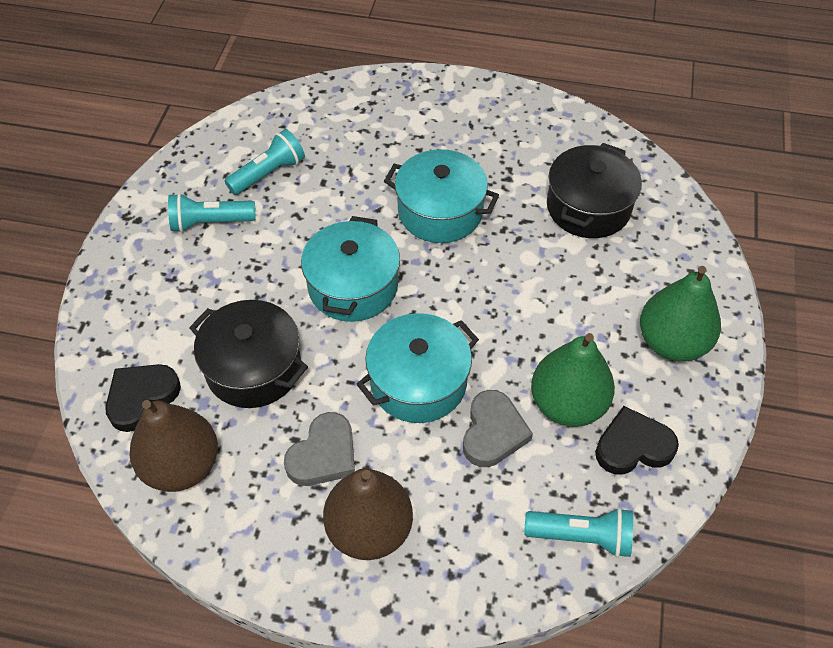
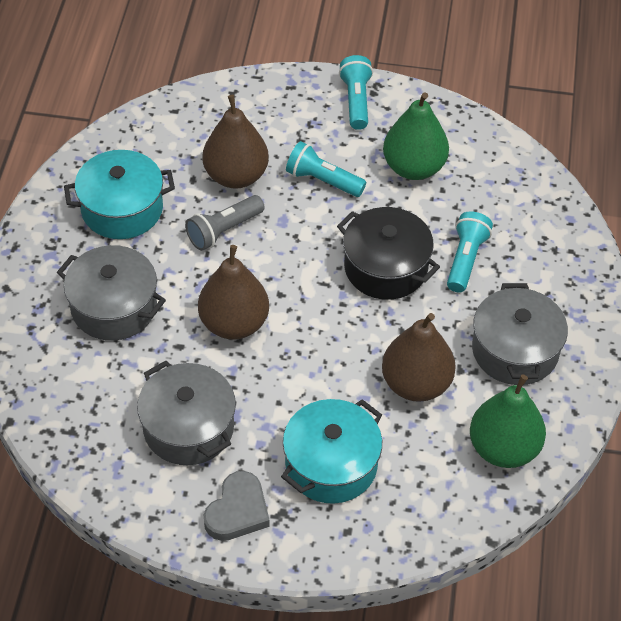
black heart: [105,364,181,432] [595,406,679,475] = 2 -> none = 0
black pot: [189,300,308,408] [547,143,642,238] = 2 -> [337,207,440,300] = 1
brown pear: [130,400,218,492] [323,468,413,560] = 2 -> [198,245,269,340] [203,95,269,189] [382,313,456,402] = 3
grey flashlight: none = 0 -> [185,195,265,251] = 1
grey heart: [284,412,355,486] [463,390,533,467] = 2 -> [204,471,270,541] = 1
grey pot: none = 0 -> [57,245,166,341] [137,361,236,465] [472,283,568,385] = 3
turquoise pot: [301,216,400,322] [357,313,479,423] [384,149,499,243] = 3 -> [64,150,175,239] [281,399,382,504] = 2

